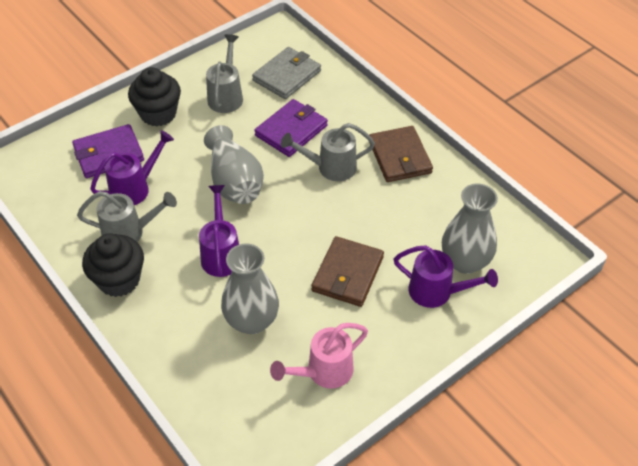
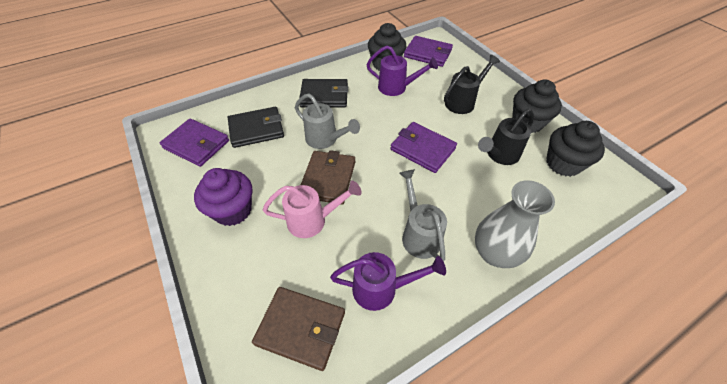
black cupcake: [82,233,144,297] [128,67,181,126] = 2 -> [368,23,406,71] [512,79,562,133] [546,121,605,177] = 3
black wallet: none = 0 -> [228,107,284,148] [299,79,348,107] = 2
black watering can: none = 0 -> [444,54,500,114] [478,109,534,165] = 2
grey vase: [204,125,264,204] [221,244,279,334] [442,183,498,274] = 3 -> [475,180,555,268] = 1
grey wallet: [252,47,321,99] = 1 -> none = 0
grey watering can: [77,191,177,242] [206,34,243,113] [281,123,375,181] = 3 -> [295,93,360,149] [399,169,447,261] = 2
purple cupcake: none = 0 -> [194,168,252,226] = 1
purple wallet: [72,124,144,178] [255,99,328,157] = 2 -> [160,118,229,167] [390,122,457,173] [404,36,453,67] = 3
purple watering can: [90,130,174,205] [199,185,239,277] [394,245,498,308] = 3 -> [330,252,446,311] [366,45,438,96] = 2

